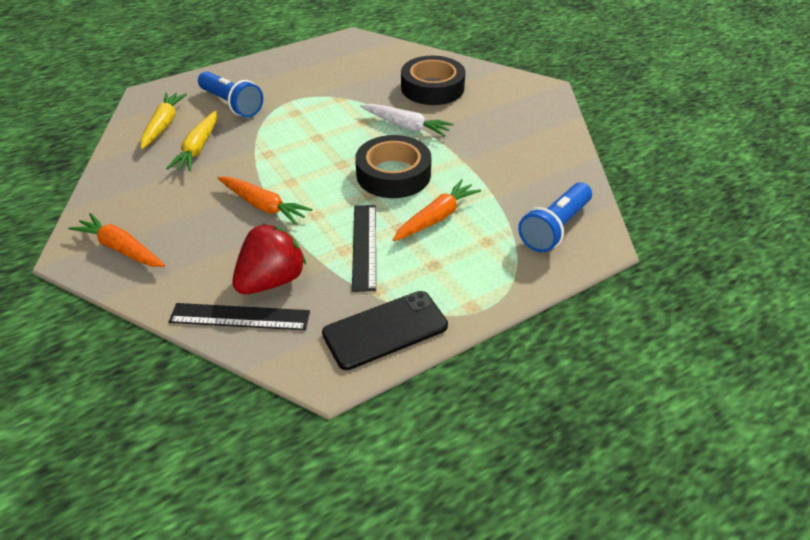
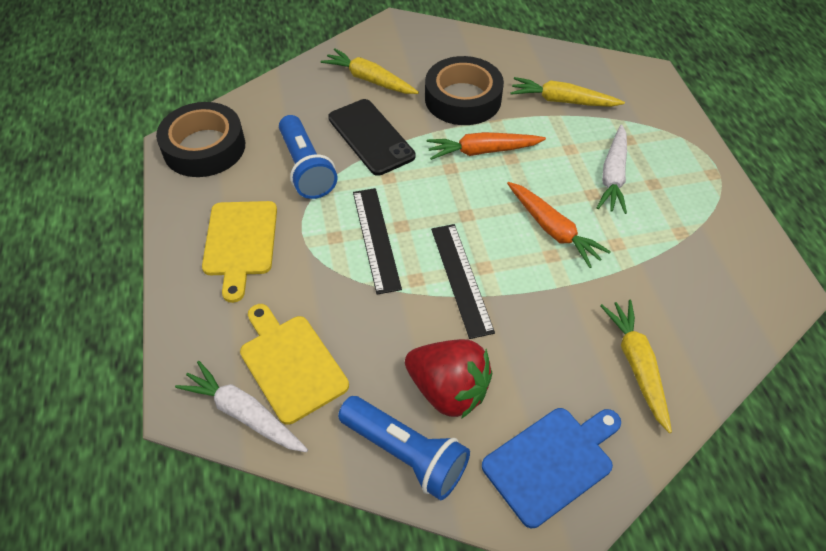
blue cutting board: none = 0 -> [482,408,621,528] = 1
orange carrot: [68,213,165,267] [218,177,313,225] [393,179,481,241] = 3 -> [427,132,546,160] [507,182,611,268] = 2
white carrot: [360,104,454,136] = 1 -> [175,361,308,452] [597,125,627,214] = 2
yellow carrot: [141,93,187,149] [166,111,217,172] = 2 -> [320,48,419,94] [510,77,625,107] [600,300,672,433] = 3
yellow cutting board: none = 0 -> [202,201,277,303] [240,304,349,425] = 2

